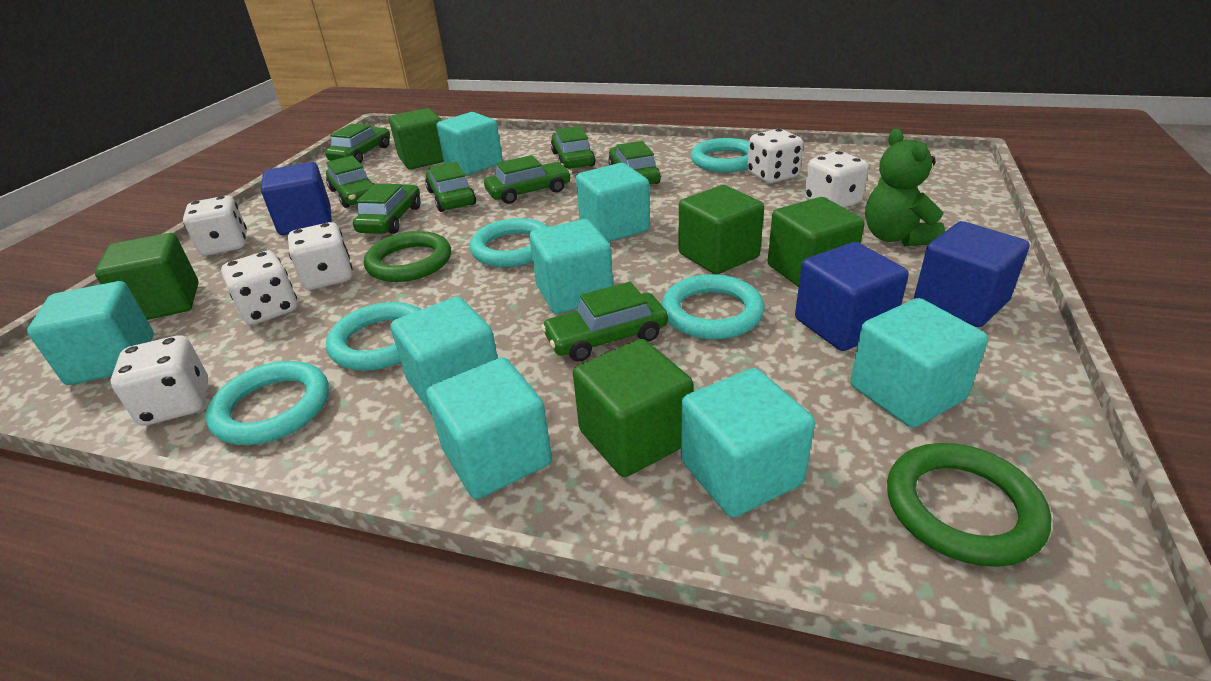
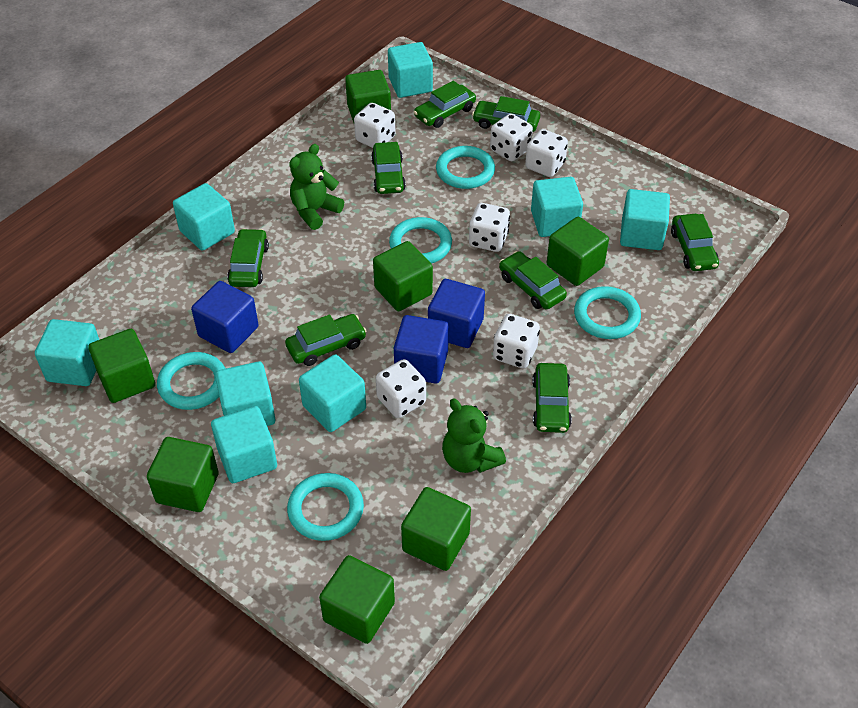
green cube: [95,233,199,320] [389,108,444,169] [573,339,693,477] [678,185,764,274] [768,197,864,287] = 5 -> [88,329,155,403] [147,437,219,512] [319,555,395,644] [345,70,391,122] [373,241,433,311] [401,487,471,571] [547,217,609,286] = 7
green ring: [364,231,451,282] [887,443,1051,567] = 2 -> none = 0
green teddy bear: [865,129,945,246] = 1 -> [289,144,344,230] [442,398,506,473] = 2

